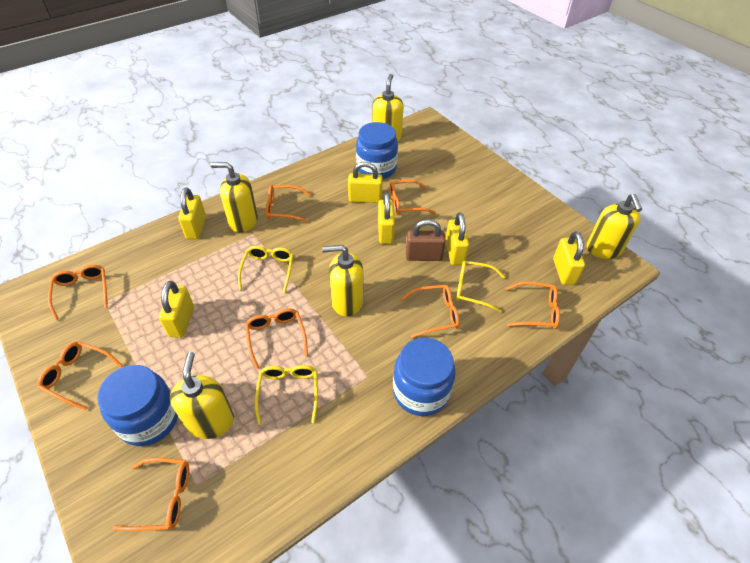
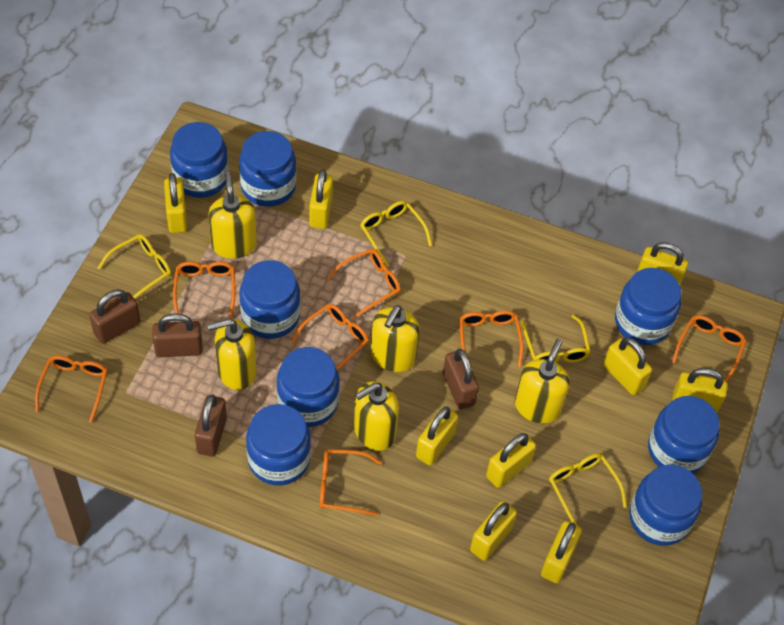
blue jar: [97,365,178,446] [356,122,398,179] [393,338,456,416] = 3 -> [170,122,229,198] [239,131,296,207] [239,260,301,339] [246,404,311,485] [276,347,340,427] [615,268,681,345] [629,465,703,546] [648,396,720,473] = 8
brown padlock: [406,219,446,261] = 1 -> [89,289,141,344] [152,313,203,357] [195,394,227,456] [443,349,479,409] = 4
orange glasses: [38,341,122,410] [48,265,108,320] [113,458,189,531] [245,308,308,369] [266,185,311,222] [389,180,436,215] [401,285,459,338] [506,282,560,329] = 8 -> [35,355,108,422] [173,262,235,317] [291,304,369,371] [319,450,382,516] [327,249,401,318] [459,310,523,367] [672,315,747,382] = 7
yellow glasses: [238,246,294,293] [255,365,318,425] [456,261,505,313] = 3 -> [98,234,171,299] [360,201,432,267] [521,315,591,362] [549,453,627,526] = 4
yellow padlock: [159,281,194,338] [178,187,206,239] [348,162,383,203] [378,192,395,244] [446,212,469,265] [553,231,585,285] = 6 -> [164,173,187,233] [309,169,333,229] [416,407,458,465] [470,501,517,561] [486,433,536,488] [541,521,582,583] [603,337,652,395] [637,242,688,285] [672,368,728,413] = 9

